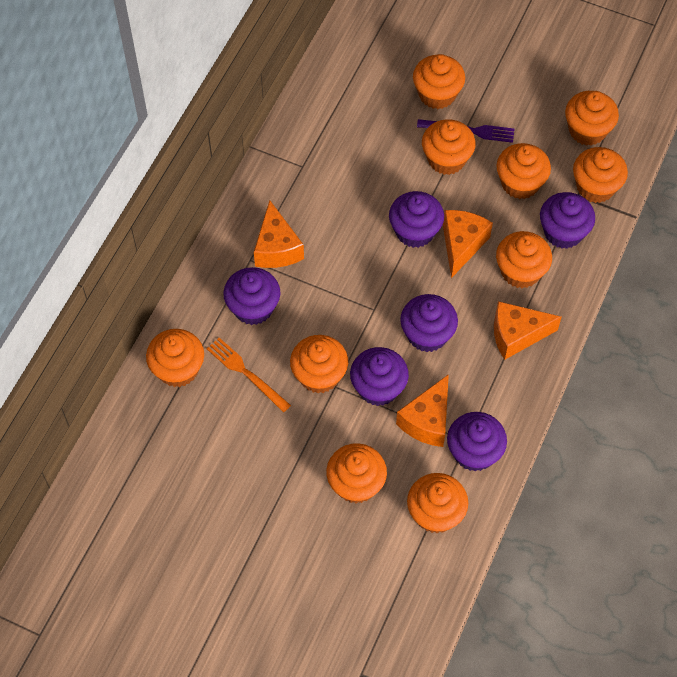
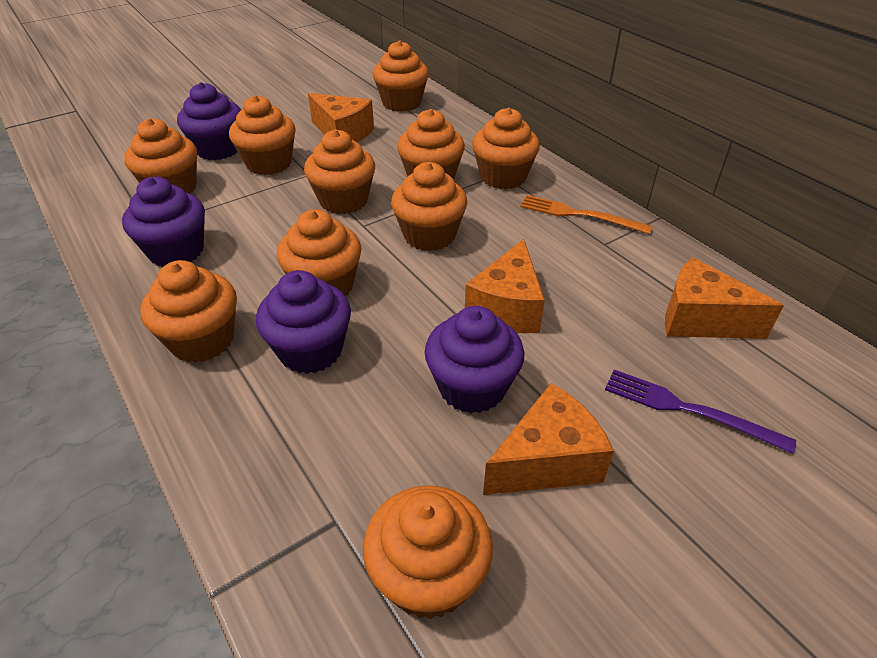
purple cupcake: [223,267,280,325] [350,347,409,406] [389,191,444,248] [400,294,458,352] [447,412,507,472] [540,192,595,249] = 6 -> [122,177,205,267] [177,82,241,160] [256,270,351,374] [425,306,524,413] = 4

